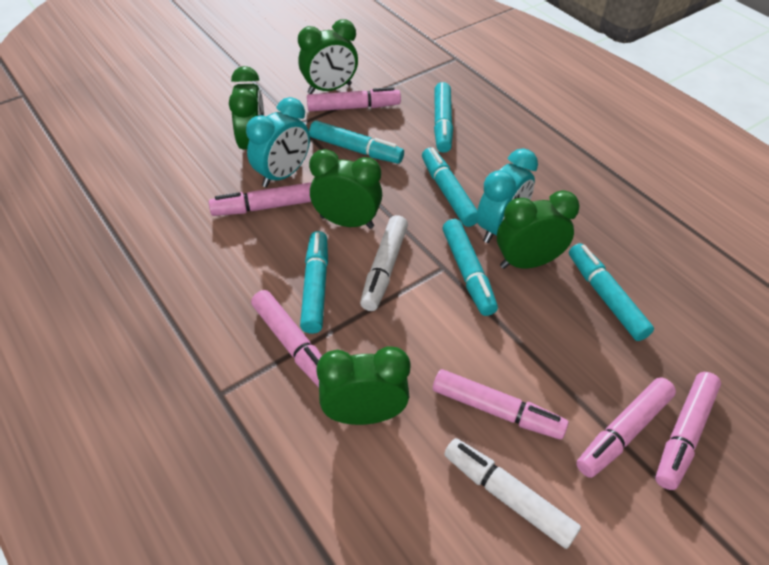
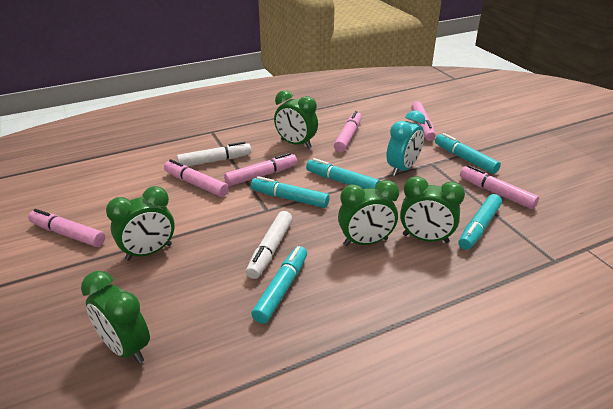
turquoise clock: [246,97,310,187] [476,148,538,243] = 2 -> [386,110,426,176] = 1
turquoise marker: [300,231,328,334] [309,121,404,164] [422,147,477,227] [434,82,453,153] [443,219,498,316] [569,243,654,341] = 6 -> [251,176,330,208] [251,246,307,324] [306,158,380,189] [435,133,501,174] [458,194,502,250] = 5

